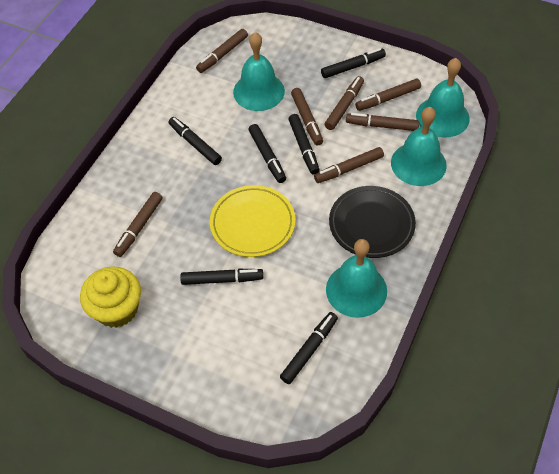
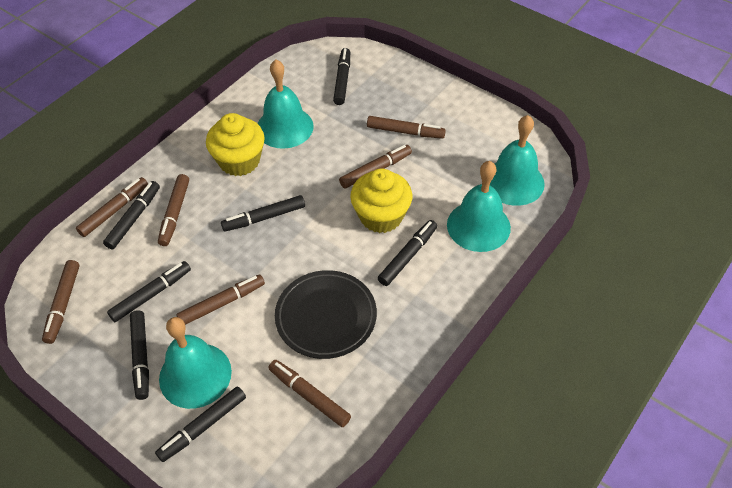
black marker: [168,117,222,165] [180,269,263,285] [248,124,286,183] [280,312,338,384] [288,114,319,175] [321,48,386,78] = 6 -> [103,181,160,249] [107,261,191,322] [130,310,149,400] [155,386,246,462] [221,195,305,232] [333,48,350,105] [378,220,437,286] = 7
yellow cupcake: [80,267,141,328] = 1 -> [206,113,265,176] [350,168,412,233] = 2
yellow plate: [210,185,295,257] = 1 -> none = 0

